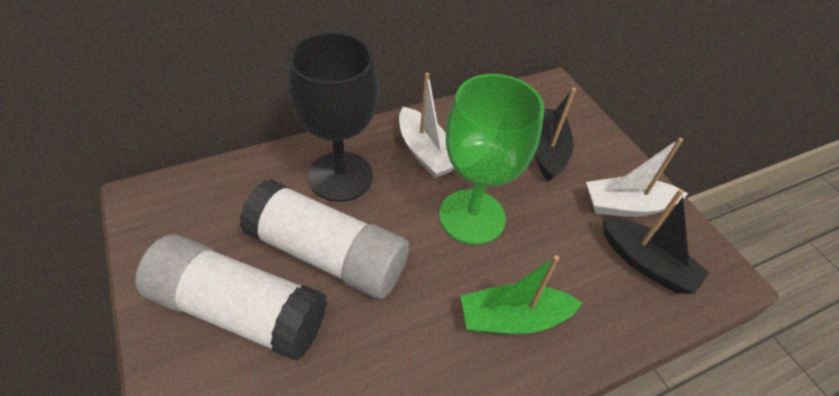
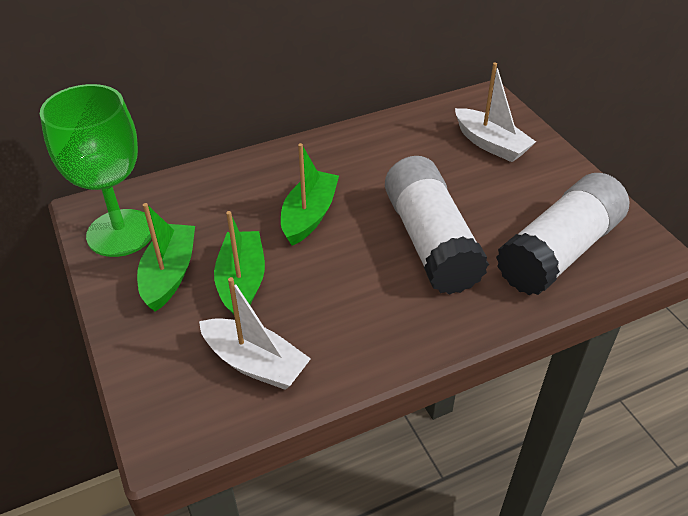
black boat: [535,88,576,182] [602,189,709,294] = 2 -> none = 0
black goblet: [288,32,378,202] = 1 -> none = 0
green boat: [460,255,582,334] = 1 -> [137,203,195,312] [214,211,265,315] [281,143,339,246] = 3

